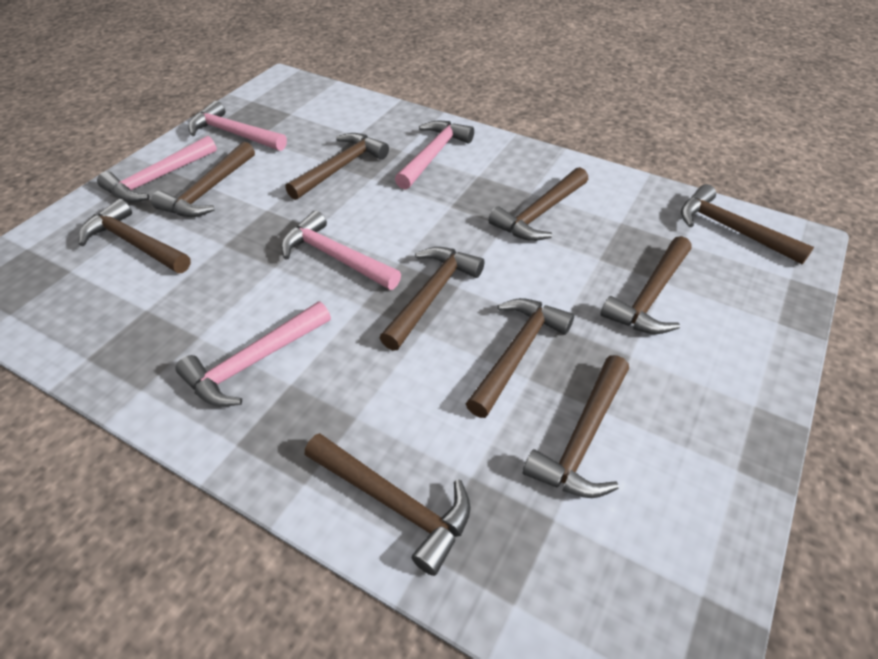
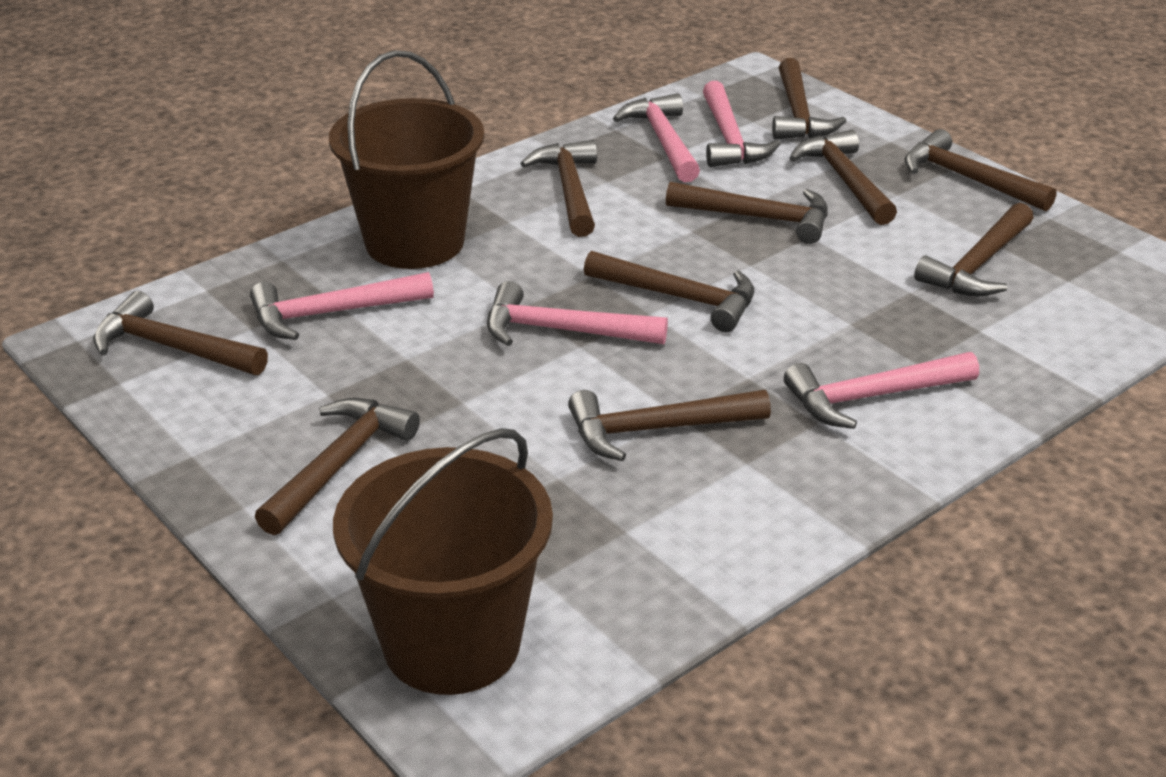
brown bucket: none = 0 -> [329,50,484,269] [333,428,553,695] = 2

